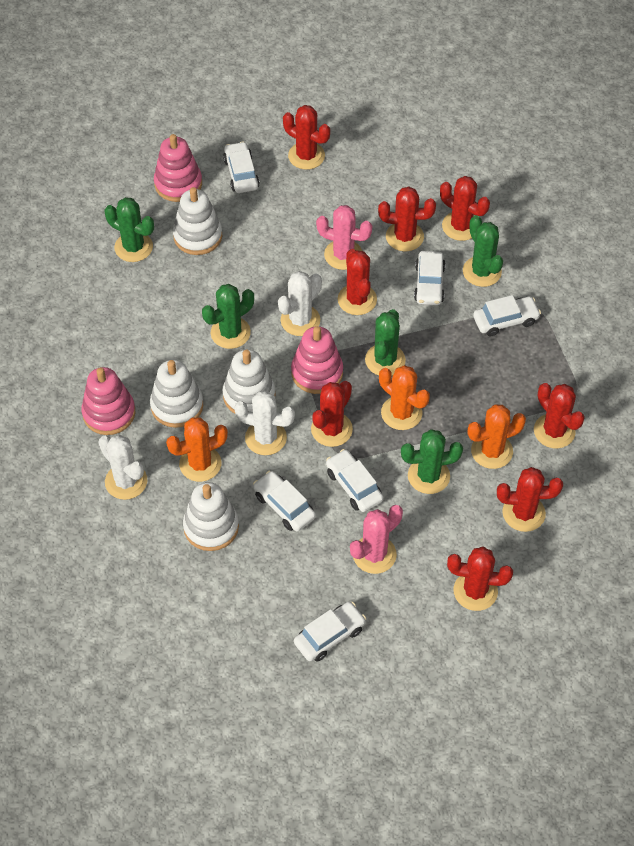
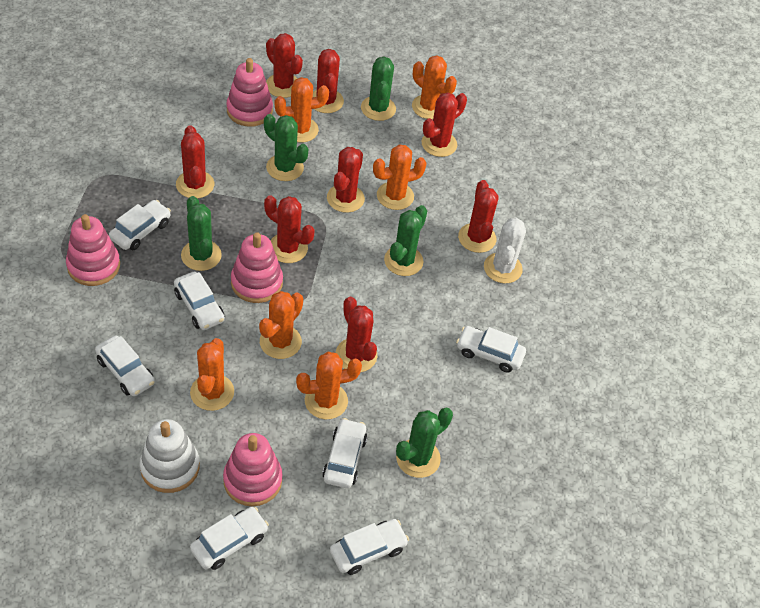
orange cactus: [166,417,228,482] [379,365,430,430] [467,405,526,469] = 3 -> [190,338,234,411] [259,291,303,359] [275,77,329,143] [296,352,362,419] [373,144,427,210] [412,55,457,119] = 6
pink cactus: [316,205,372,270] [350,505,403,574] = 2 -> none = 0
pink stacking toy: [81,367,135,435] [154,134,202,202] [291,326,343,394] = 3 -> [66,214,120,286] [223,433,282,506] [226,58,273,127] [231,232,283,303] = 4
white cactus: [98,435,147,500] [234,391,295,455] [278,271,322,336] = 3 -> [484,217,526,283] = 1
white car: [223,141,260,193] [253,471,316,531] [294,602,366,662] [326,449,383,512] [414,251,445,305] [473,295,541,336] = 6 -> [95,335,155,396] [109,200,171,250] [174,272,225,330] [190,507,269,570] [322,418,367,488] [330,519,409,575] [456,326,526,372] = 7
white stacking toy: [150,360,203,428] [173,187,222,255] [183,482,239,551] [223,349,276,413] = 4 -> [140,419,200,493] = 1

